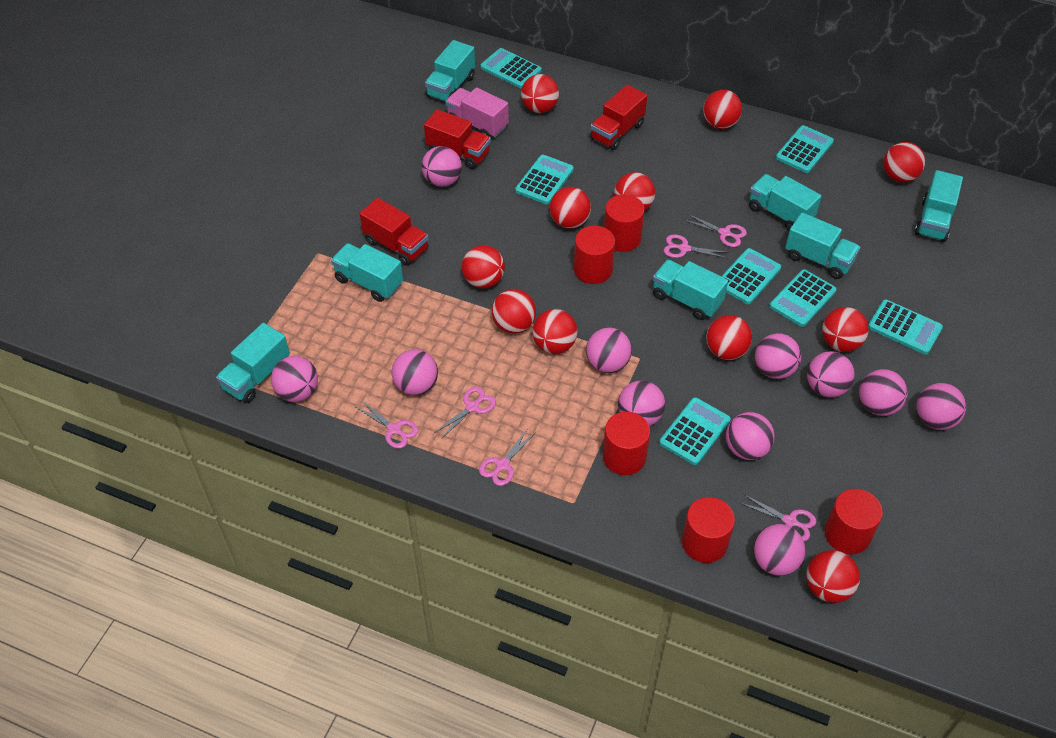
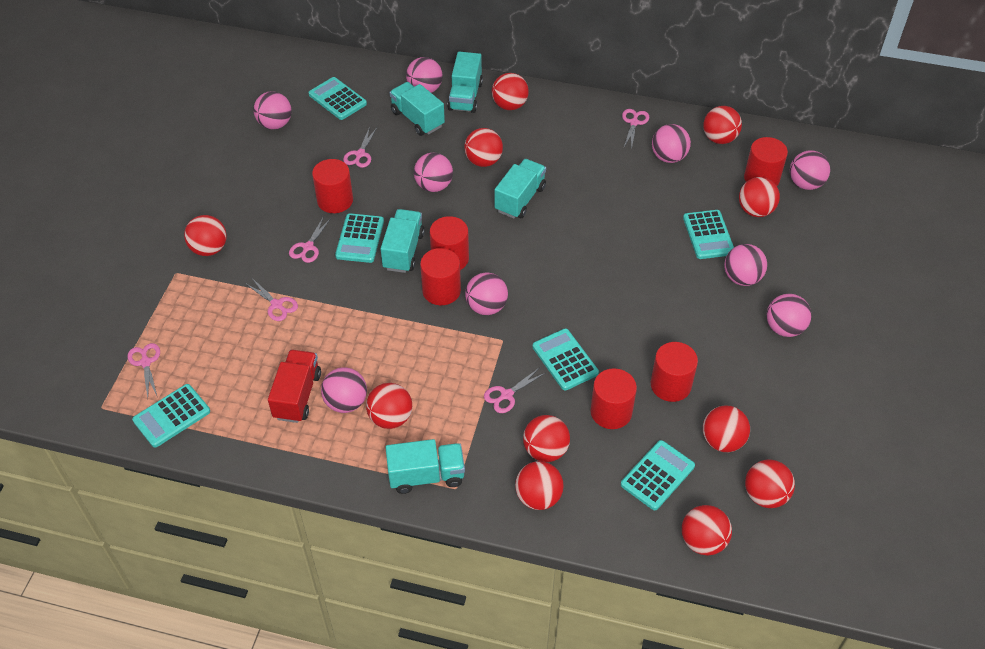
pink ball: [271,356,318,402] [392,349,438,396] [422,146,462,187] [586,328,632,373] [618,380,665,426] [726,412,775,460] [753,524,806,576] [755,333,801,379] [807,351,855,398] [859,369,908,416] [916,383,966,430] = 11 -> [253,91,292,129] [321,367,367,413] [406,57,443,93] [414,152,453,192] [465,273,508,315] [652,124,691,163] [724,244,767,286] [767,294,811,337] [790,150,830,190] = 9
pink truck: [445,87,509,137] = 1 -> none = 0
red cylinder: [574,226,615,284] [603,412,650,475] [604,194,645,252] [682,497,735,563] [825,489,883,554] = 5 -> [312,159,353,213] [420,248,461,305] [430,216,469,270] [591,368,637,429] [651,342,698,402] [744,137,788,186] = 6
red truck: [360,198,429,266] [424,109,491,169] [590,85,647,150] = 3 -> [268,350,321,423] = 1
turquoise calculator: [480,48,541,88] [515,155,574,204] [659,397,731,465] [721,248,781,304] [770,269,837,327] [776,125,834,173] [868,299,943,355] = 7 -> [132,384,210,447] [309,77,367,120] [335,213,384,263] [533,329,599,391] [621,440,695,510] [683,210,734,259] = 6
turquoise truck: [216,323,290,403] [331,243,403,302] [425,40,475,102] [653,259,728,320] [749,174,822,231] [785,212,860,279] [915,170,963,242] = 7 -> [380,209,425,273] [385,439,465,494] [389,82,445,136] [448,52,483,113] [494,159,546,218] = 5

